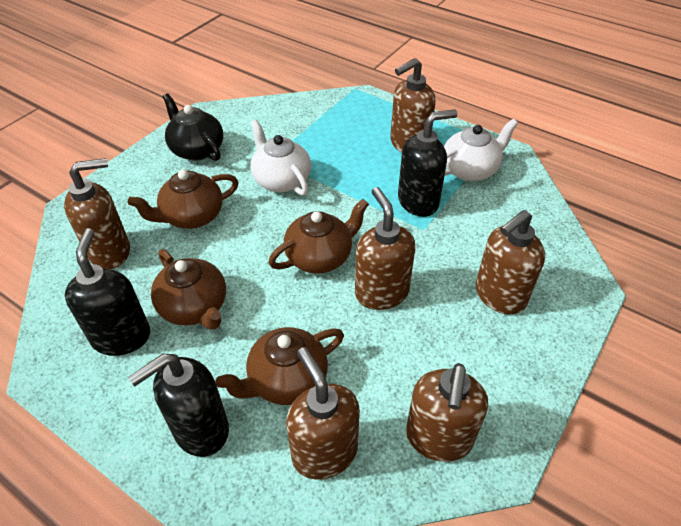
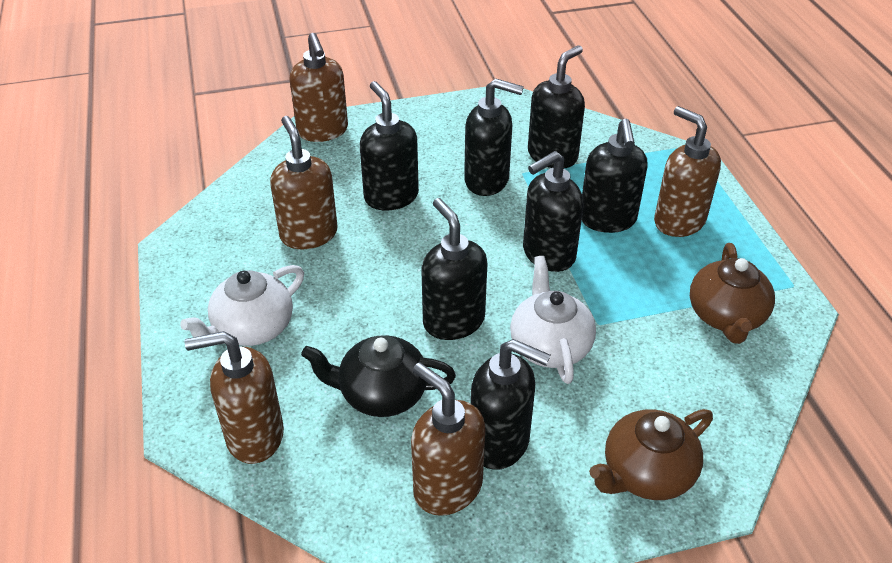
black soap dispenser: [65,228,150,356] [128,354,229,457] [398,109,458,217] = 3 -> [360,81,419,211] [421,198,487,340] [464,78,524,196] [470,339,550,470] [523,151,583,272] [528,45,585,169] [582,119,648,233] = 7
brown soap dispenser: [64,158,130,269] [286,347,360,480] [355,187,415,310] [390,58,436,152] [406,363,488,462] [476,210,545,314] = 6 -> [185,331,284,464] [270,116,338,249] [289,33,348,142] [411,362,485,516] [654,106,721,237] = 5
brown teapot: [128,169,239,229] [151,249,226,330] [216,327,344,405] [268,199,369,274] = 4 -> [589,409,713,500] [690,243,775,344] = 2

